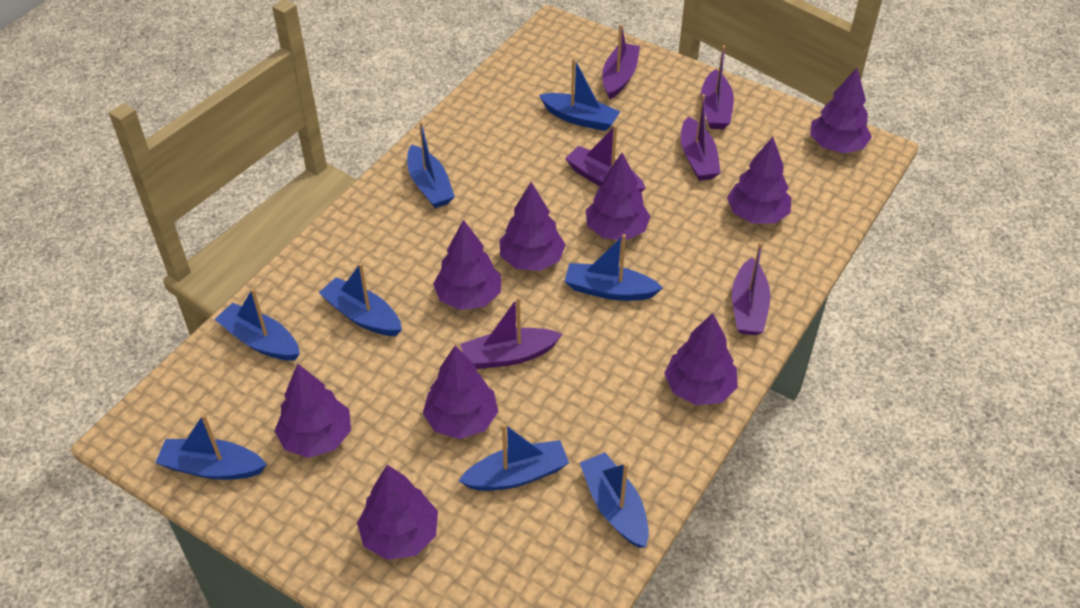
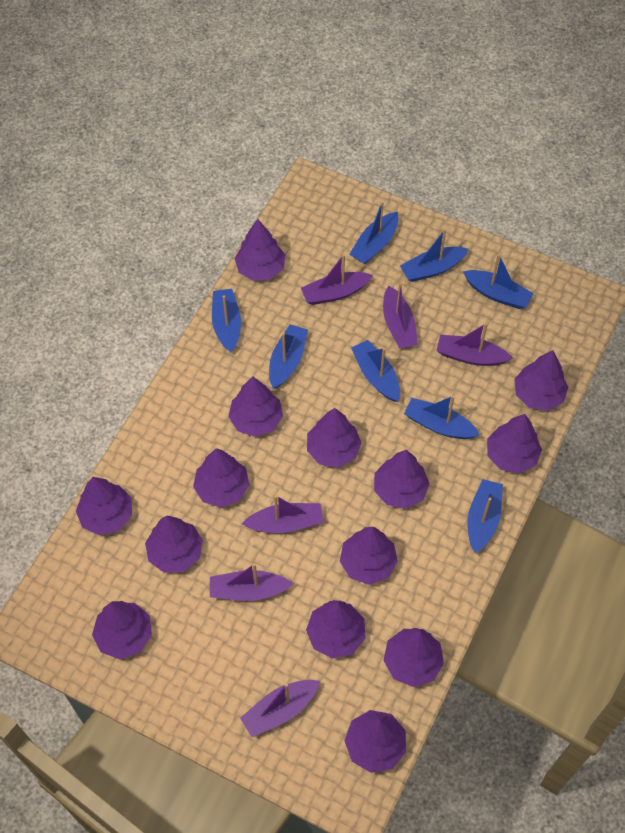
purple tree: [275,363,351,458] [357,465,438,560] [423,346,498,439] [433,220,501,310] [499,182,566,271] [586,153,651,240] [664,313,738,405] [727,137,791,223] [810,68,872,153] = 9 -> [76,477,132,535] [92,601,152,659] [145,516,203,573] [193,448,249,508] [228,376,283,437] [235,219,285,281] [306,600,365,658] [307,408,362,468] [340,527,398,585] [344,710,406,773] [374,450,430,509] [383,628,444,687] [487,414,542,474] [514,350,568,411] = 14

